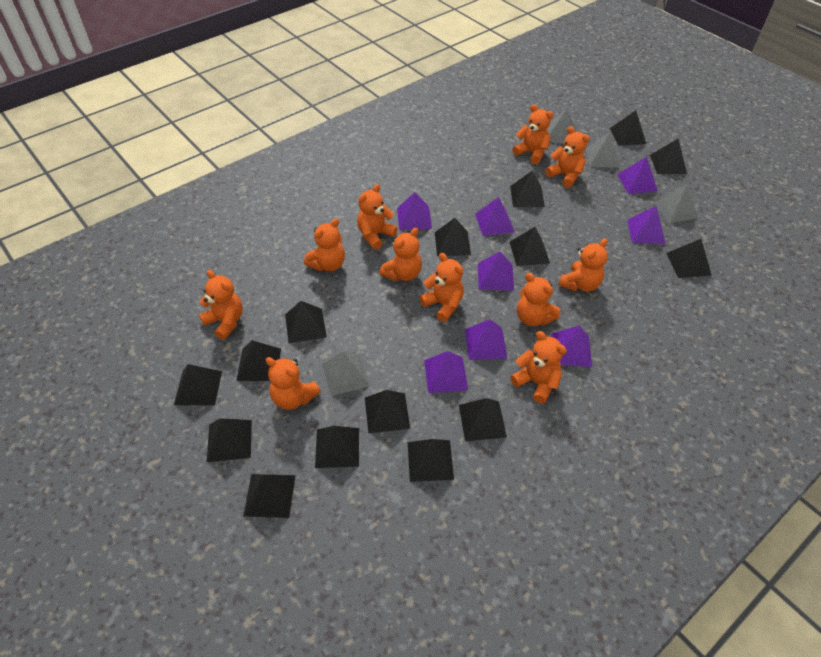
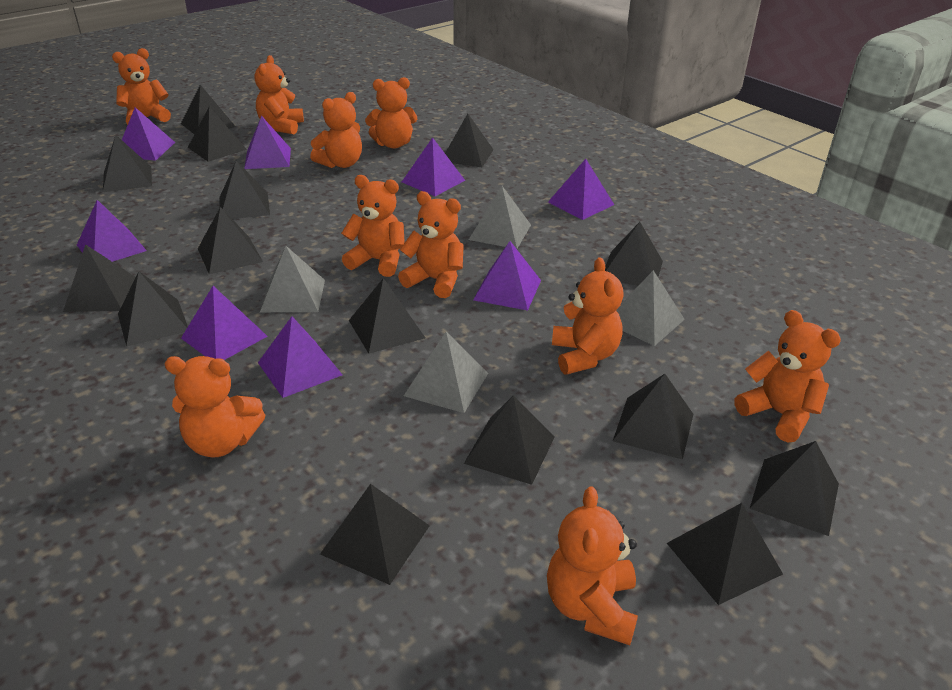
orange teddy bear: [199,270,243,340] [265,357,321,410] [304,218,345,271] [357,184,398,250] [379,228,422,281] [419,253,464,322] [510,331,567,404] [512,104,553,164] [517,273,560,326] [546,126,590,188] [558,238,608,292] = 11 -> [112,48,171,125] [165,356,265,458] [254,55,304,134] [310,92,362,168] [341,175,405,277] [365,77,417,149] [398,191,464,298] [547,486,638,645] [552,257,624,374] [735,310,841,443] = 10

